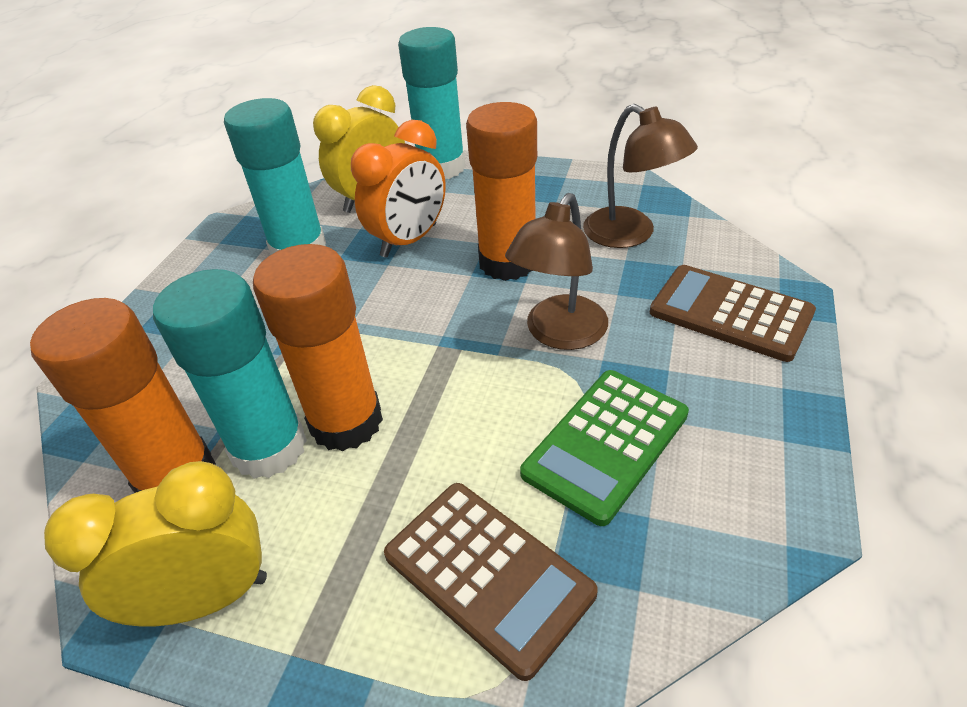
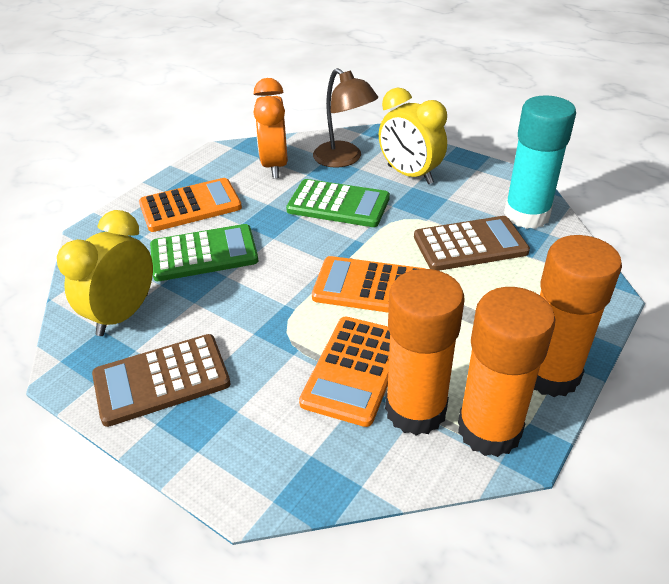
brown lamp: [505,193,608,350] [583,104,698,248] = 2 -> [313,68,378,168] = 1
green calculator: [520,370,689,526] = 1 -> [150,224,258,281] [286,179,390,227] = 2
orange calculator: none = 0 -> [139,178,242,232] [299,317,390,427] [312,256,426,313] = 3
turquoise glue stick: [153,269,307,479] [224,98,326,255] [398,27,466,179] = 3 -> [504,96,576,229] = 1

